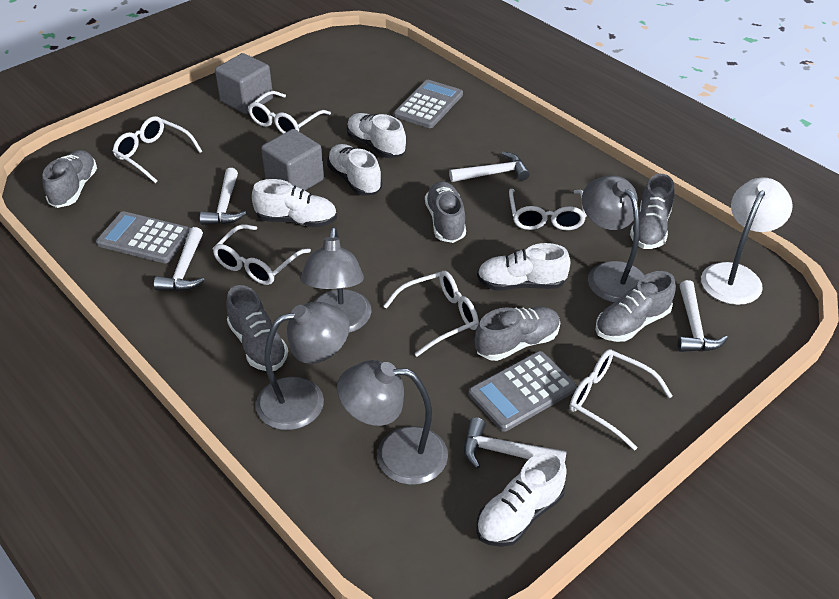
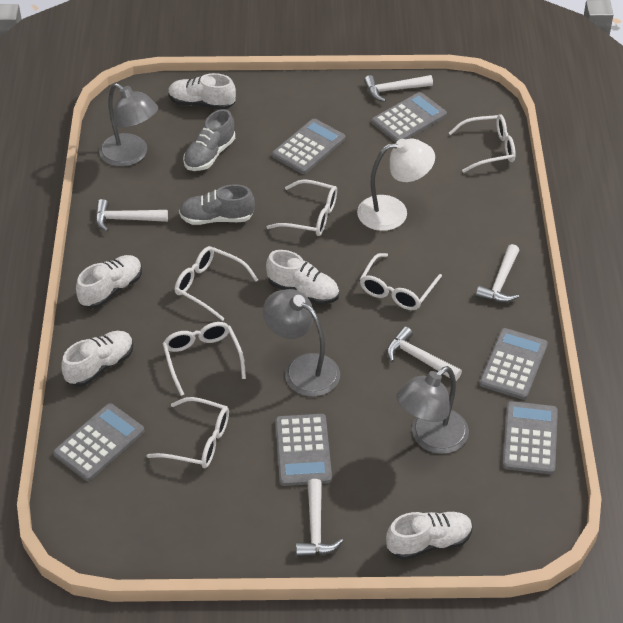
grey calculator: [96,211,191,263] [394,80,463,128] [469,351,577,432] = 3 -> [53,403,144,481] [272,119,345,174] [275,414,332,486] [372,92,447,142] [479,328,548,400] [502,401,558,474] = 6
grey cube: [215,53,273,114] [261,129,324,190] = 2 -> none = 0
grey lamp: [256,302,350,430] [301,227,372,333] [337,360,448,485] [582,176,644,303] = 4 -> [99,83,158,167] [263,289,340,397] [396,366,469,454] = 3
grey shoe: [42,150,97,208] [226,285,288,371] [425,181,466,243] [475,307,560,361] [596,271,676,342] [630,174,675,249] = 6 -> [179,184,255,225] [183,109,235,171] = 2

